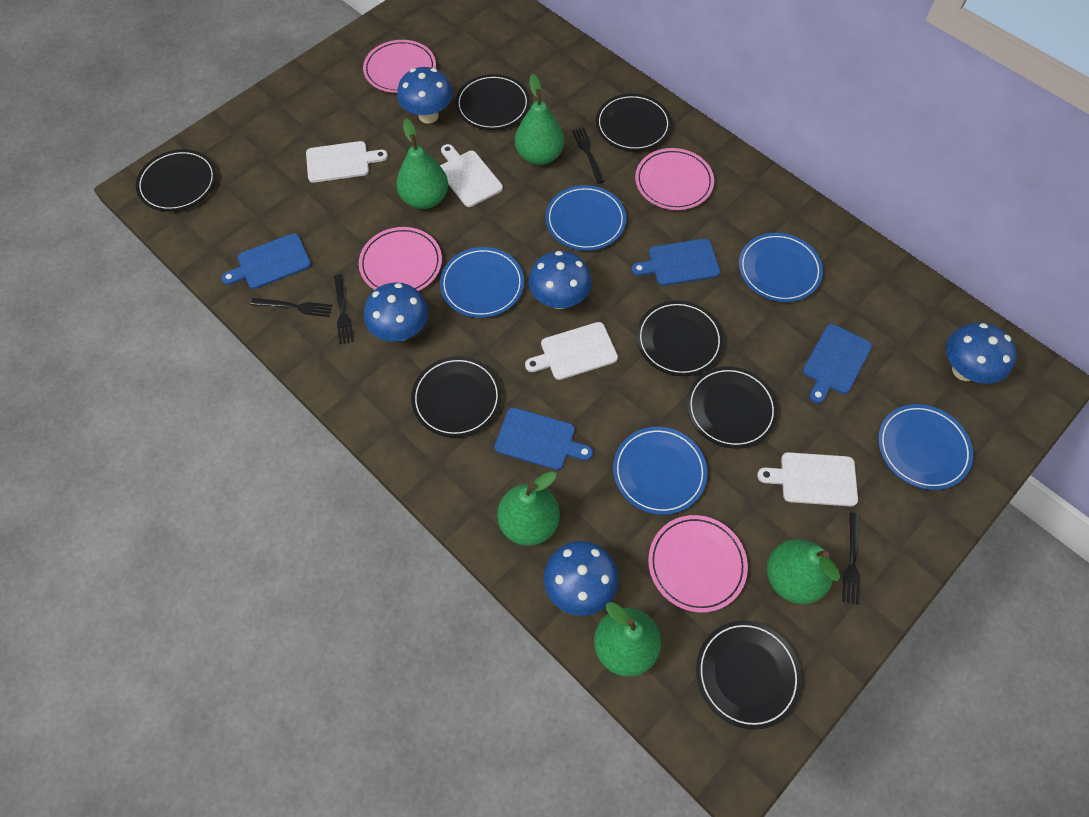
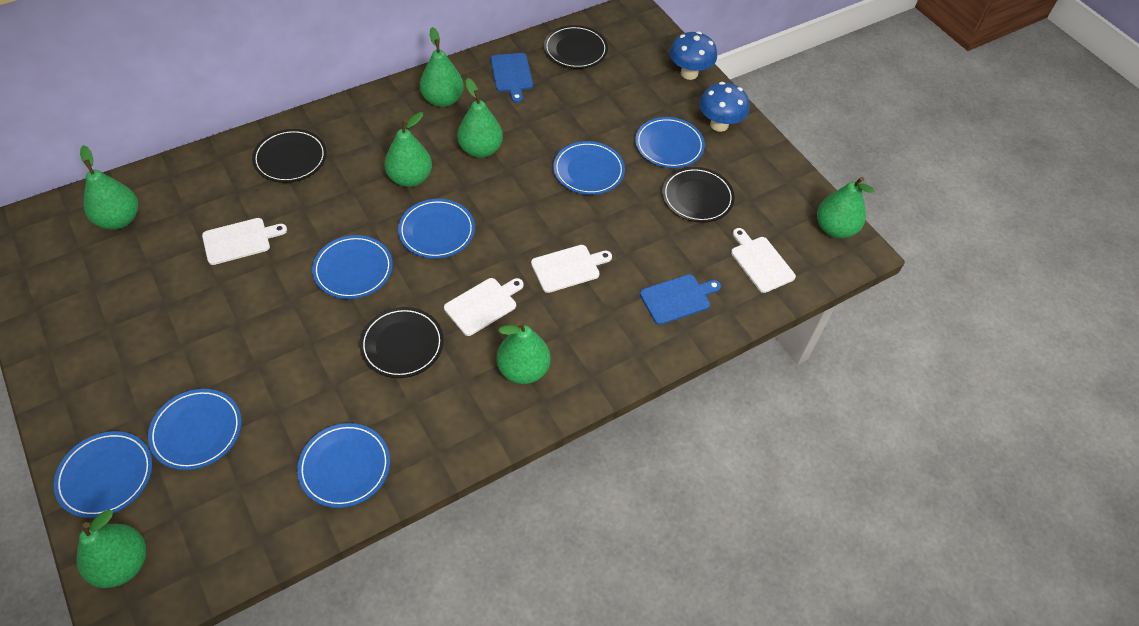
black fork: [251,298,333,317] [334,274,354,344] [572,128,605,183] [842,513,860,605] = 4 -> none = 0
black plate: [136,149,216,212] [411,356,502,438] [455,74,530,130] [596,94,671,151] [636,300,724,376] [687,366,778,449] [696,620,802,730] = 7 -> [252,129,327,183] [360,307,444,378] [544,25,608,69] [662,167,735,223] = 4
blue cutting board: [221,233,311,289] [495,407,593,470] [632,239,720,286] [803,324,872,403] = 4 -> [491,53,533,103] [640,274,721,325] = 2
blue mushroom: [364,282,428,342] [397,67,453,124] [529,251,592,309] [544,541,619,616] [946,322,1017,384] = 5 -> [669,31,717,80] [699,82,749,132] = 2
blue plate: [440,247,524,318] [545,185,626,251] [613,427,707,515] [739,233,823,302] [878,404,973,490] = 5 -> [54,431,152,518] [148,389,242,470] [297,423,390,508] [312,235,393,299] [398,199,475,259] [553,141,625,195] [635,117,705,168] = 7
green pear: [396,119,448,209] [497,471,560,546] [515,74,564,165] [594,602,661,677] [767,539,840,604] = 5 -> [76,510,146,588] [80,145,138,230] [384,112,432,187] [420,27,464,107] [457,78,503,158] [496,321,550,384] [817,177,875,238] = 7
pink plate: [359,227,442,291] [363,40,436,93] [635,148,714,210] [648,515,748,612] = 4 -> none = 0

